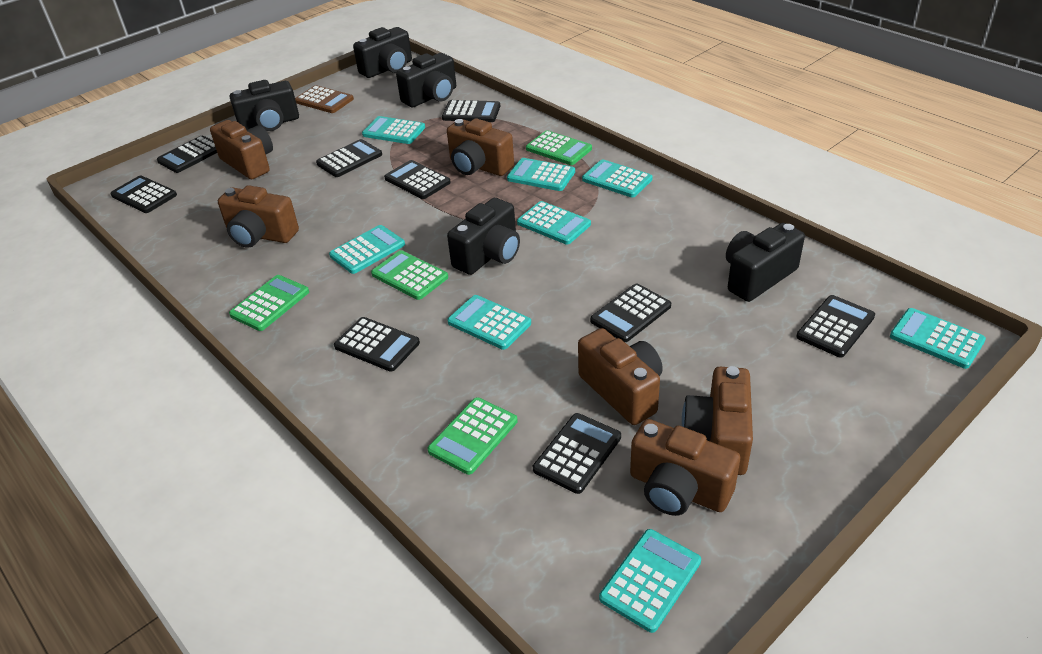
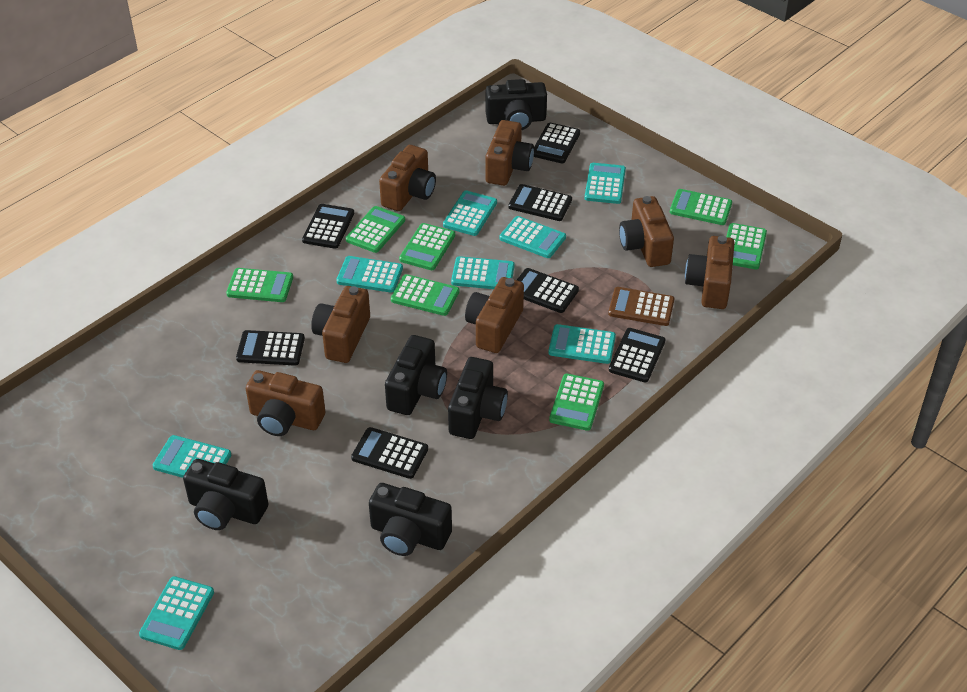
black calculator: [110,176,177,213] [157,136,217,173] [316,139,382,177] [334,317,420,372] [384,160,451,199] [442,100,500,122] [533,413,621,494] [590,283,671,342] [796,295,875,358] = 9 -> [236,330,305,366] [302,204,354,249] [351,427,428,479] [508,184,572,221] [517,268,579,313] [534,123,580,163] [609,328,665,383] = 7
brown camera: [210,120,273,179] [218,185,299,248] [447,118,514,176] [578,328,663,425] [630,419,740,516] [682,366,753,475] = 6 -> [246,370,325,436] [311,286,370,363] [379,145,436,211] [465,277,524,353] [486,120,534,186] [619,196,674,267] [685,236,734,309] = 7
green calculator: [229,275,309,331] [371,250,448,300] [427,397,518,475] [526,130,592,165] = 4 -> [226,268,293,302] [346,206,405,253] [391,274,459,316] [399,223,455,270] [549,374,604,431] [670,189,732,225] [726,223,767,270] = 7

